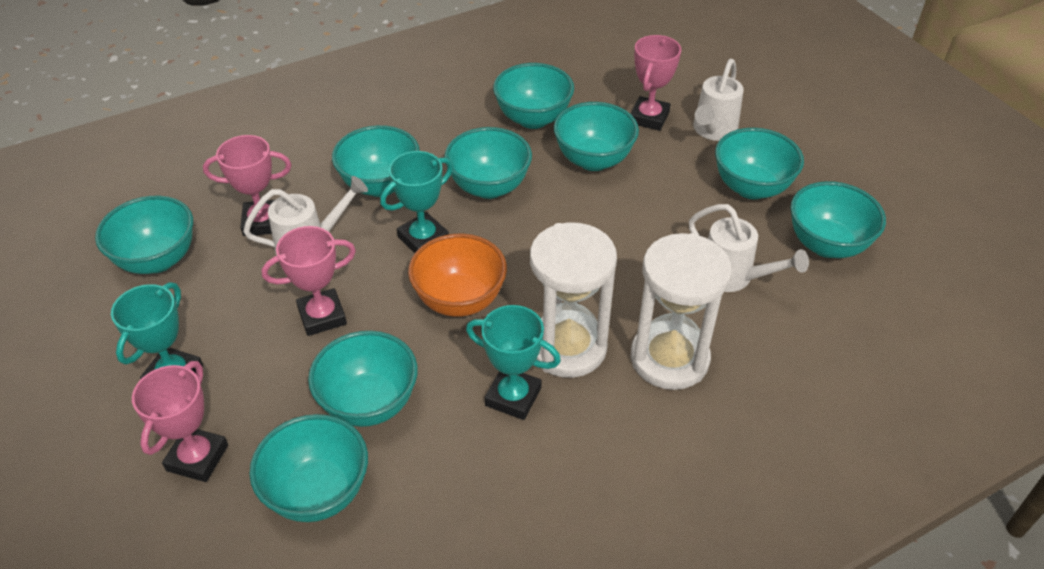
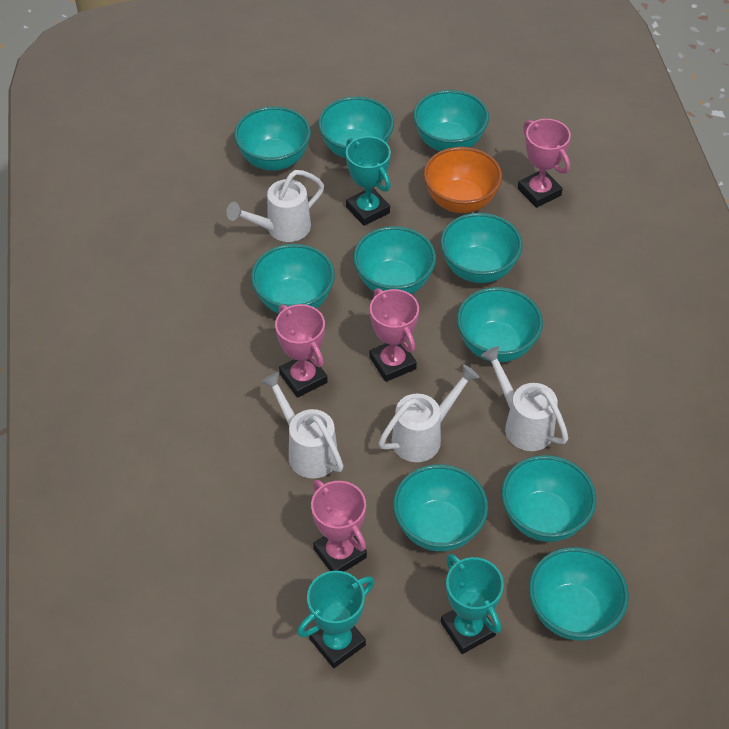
turquoise bowl: [95,196,193,274] [249,414,368,522] [308,331,418,427] [332,125,420,197] [444,127,532,199] [493,63,574,129] [554,102,639,171] [715,128,804,199] [790,181,886,258] = 9 -> [234,106,311,171] [251,244,335,314] [318,96,394,158] [353,226,436,294] [393,464,488,552] [413,90,489,151] [440,213,522,283] [457,287,543,362] [502,455,596,542] [529,547,629,641] = 10
white hourglass: [530,223,617,378] [631,233,732,390] = 2 -> none = 0
white watering can: [243,176,368,256] [689,204,809,292] [693,59,744,141] = 3 -> [226,170,324,242] [261,372,344,478] [379,364,480,462] [481,346,568,451] = 4

